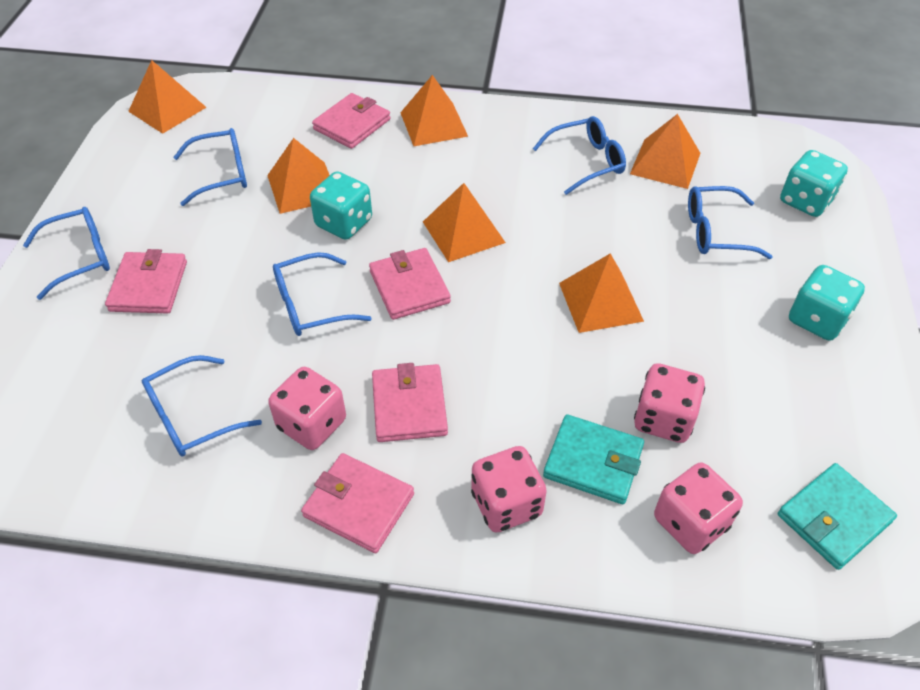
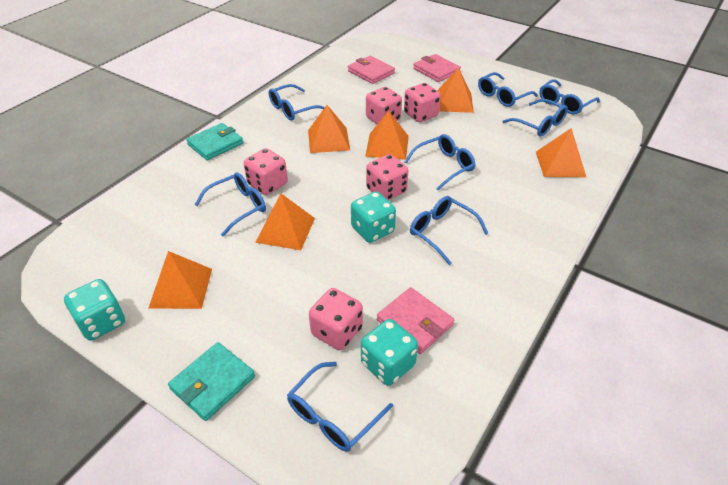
blue glasses: [23,207,110,300] [142,355,262,457] [173,128,247,206] [273,252,372,336] [533,116,626,195] [688,186,772,259] = 6 -> [195,172,266,236] [269,84,325,121] [287,362,393,452] [405,134,475,190] [410,196,488,265] [478,72,538,107] [502,99,568,137] [539,79,600,114] = 8
pink dice: [268,367,346,450] [471,446,547,533] [634,363,705,443] [654,462,743,554] = 4 -> [244,148,288,195] [309,288,363,350] [366,87,402,124] [366,154,408,200] [404,83,441,122] = 5
pink wallet: [105,249,187,313] [301,453,414,553] [312,93,391,149] [369,248,451,320] [372,363,448,442] = 5 -> [348,56,395,84] [377,287,454,354] [413,54,461,82] = 3

